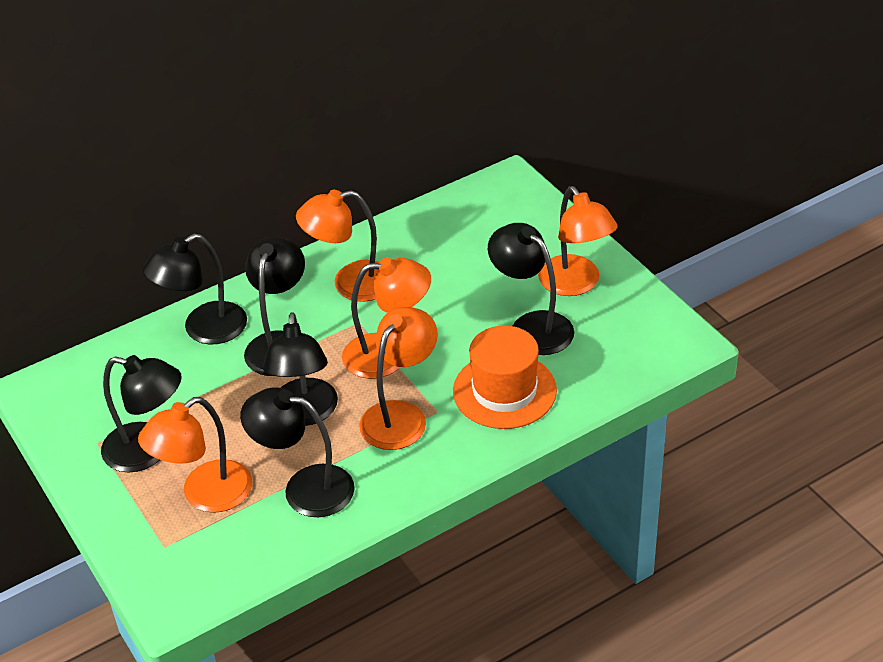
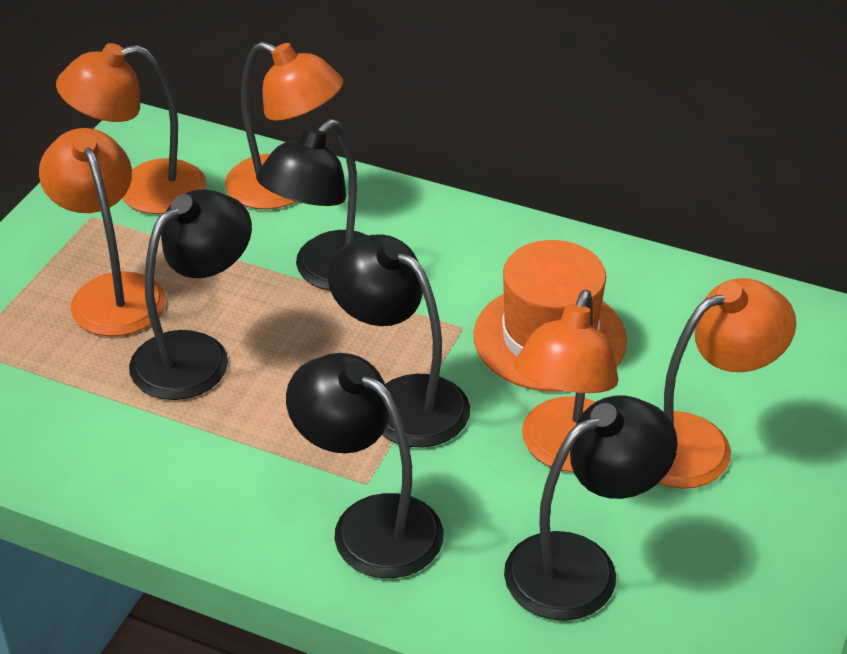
black lamp: [101,355,182,472] [142,234,247,344] [240,387,355,517] [244,237,305,376] [263,312,338,426] [488,223,574,355] = 6 -> [129,189,252,400] [256,119,368,290] [286,353,443,578] [328,234,470,448] [504,396,678,621] = 5

